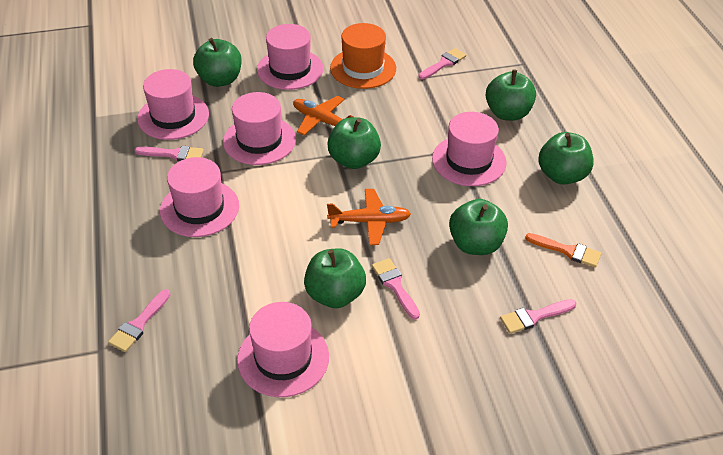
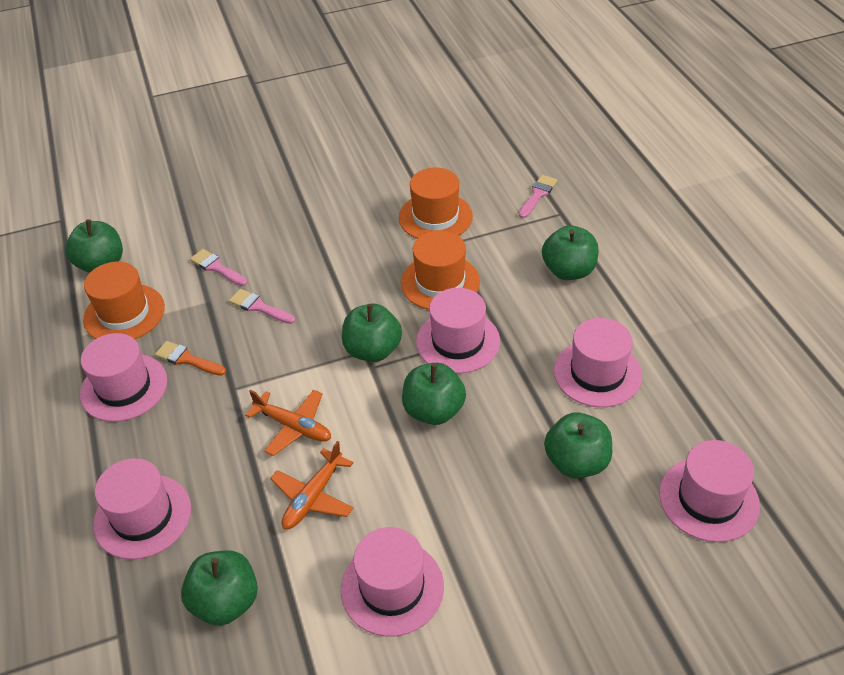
orange hat: [330,23,396,89] = 1 -> [83,262,165,339] [399,167,473,239] [401,230,480,310] = 3
pink brush: [108,289,170,352] [135,146,204,161] [372,258,420,320] [418,48,466,79] [500,299,576,334] = 5 -> [190,249,248,286] [229,289,295,324] [519,175,558,218] = 3

